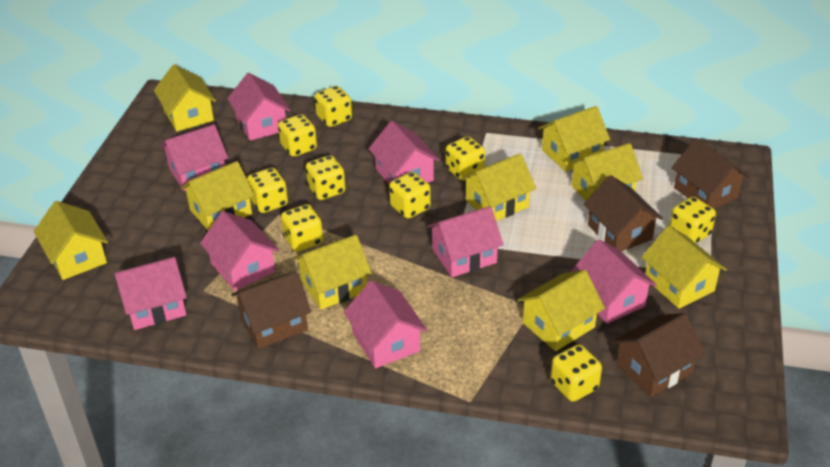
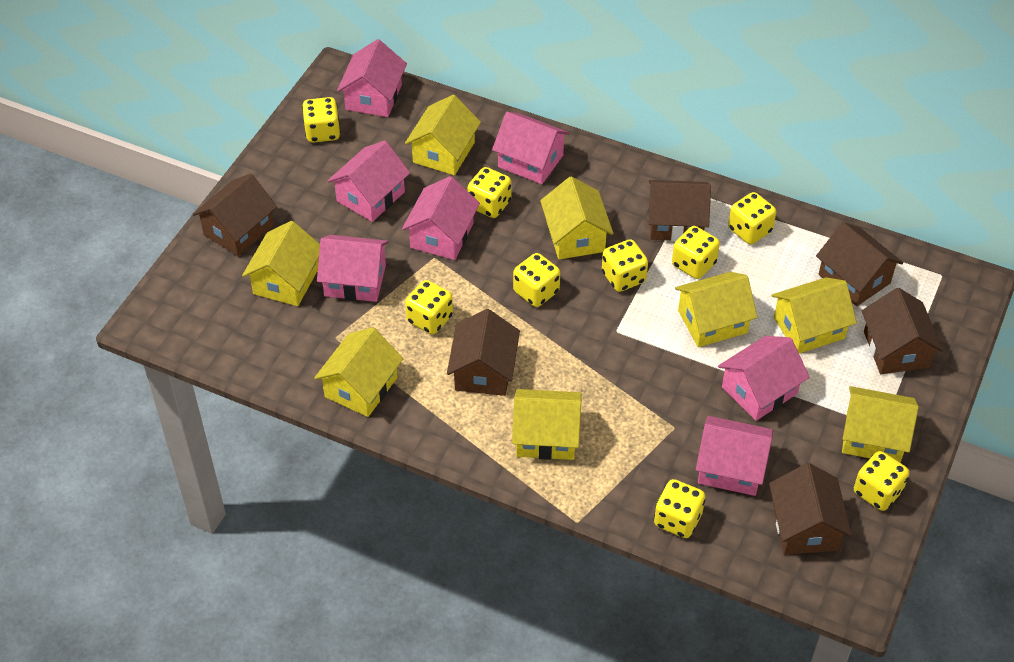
brown house: [231,271,311,349] [584,175,663,251] [612,313,705,397] [672,138,750,209] = 4 -> [192,174,277,256] [447,309,520,396] [649,180,711,241] [769,463,852,555] [816,222,903,306] [862,288,943,374] = 6
pink house: [115,257,187,330] [160,124,228,191] [200,211,279,291] [227,73,291,141] [344,281,427,368] [369,121,440,184] [427,206,504,277] [571,240,656,324] = 8 -> [317,235,389,302] [328,140,410,222] [337,39,407,117] [402,176,480,260] [492,112,570,184] [696,416,773,496] [718,336,810,421] = 7
yellow house: [34,201,108,280] [154,64,216,131] [181,161,255,231] [293,235,372,310] [460,153,536,221] [517,270,605,351] [538,106,610,172] [568,143,643,201] [641,226,727,309] = 9 -> [242,221,320,306] [314,327,403,417] [405,95,481,175] [512,389,581,460] [540,176,614,259] [675,272,757,347] [772,277,857,353] [842,386,919,463] = 8

